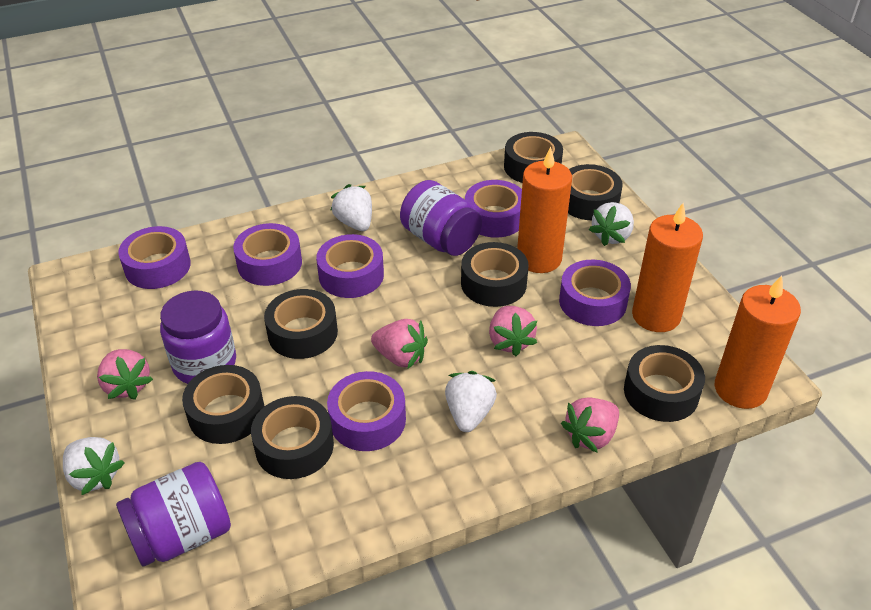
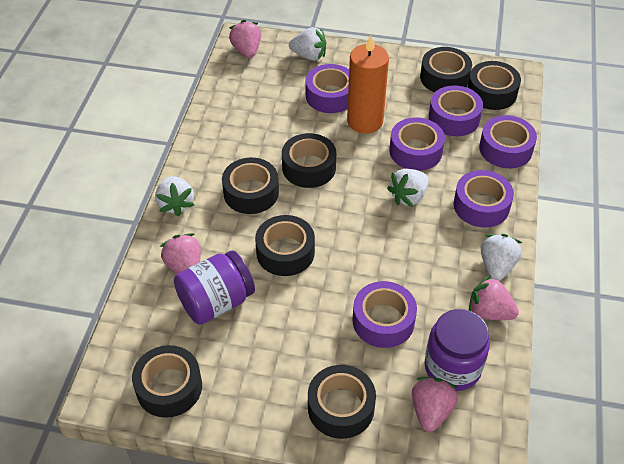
orange candle: [517,147,572,273] [632,203,703,332] [715,275,801,409] = 3 -> [347,35,389,133] = 1
purple jar: [116,462,231,566] [160,290,236,384] [400,180,482,256] = 3 -> [174,251,255,325] [424,309,490,391] = 2

